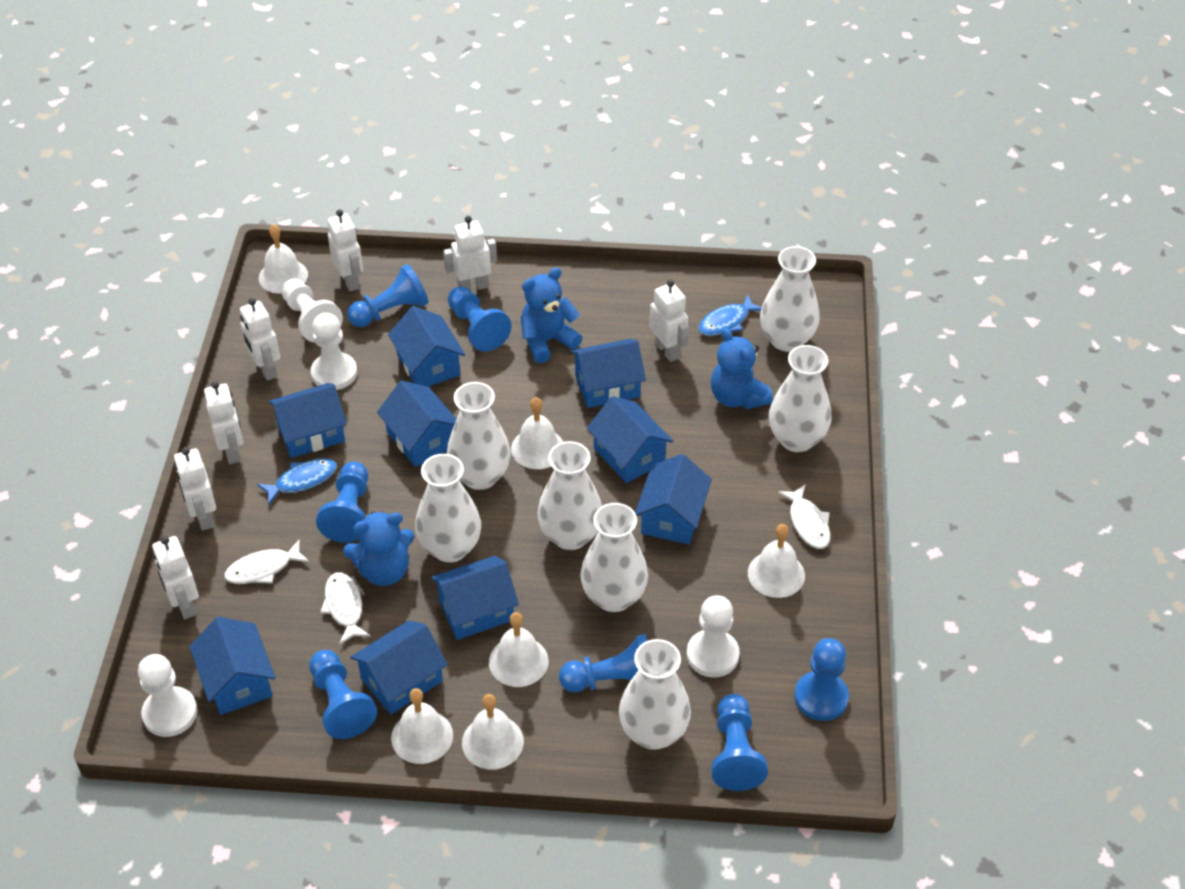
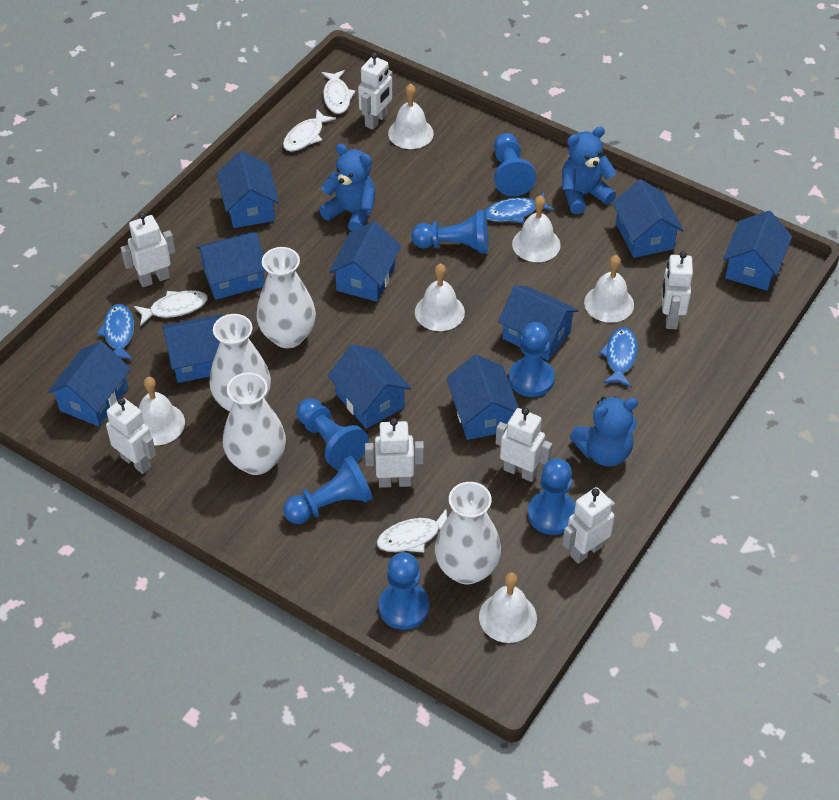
blue fish: [257,459,337,505] [698,294,762,336] = 2 -> [97,304,134,360] [485,193,553,223] [599,327,638,387] = 3
blue house: [190,617,275,715] [268,383,347,458] [350,620,448,714] [377,381,457,467] [388,306,465,387] [431,556,519,640] [570,339,646,408] [587,396,673,483] [635,454,712,544] = 9 -> [47,341,131,426] [162,314,223,383] [196,232,266,300] [217,151,279,228] [328,344,411,429] [329,221,401,302] [446,354,519,440] [498,286,579,361] [612,179,684,258] [723,211,792,291] = 10
white fish: [224,539,309,584] [320,573,370,644] [778,484,830,549] = 3 -> [134,290,208,326] [283,109,336,152] [322,70,356,114] [377,509,447,553] = 4
white pawn: [138,654,198,737] [281,279,343,343] [311,313,357,390] [687,595,740,678] = 4 -> none = 0
white vase: [415,453,481,563] [447,382,511,490] [537,441,602,550] [580,503,648,612] [619,639,691,750] [760,246,820,352] [769,345,832,452] = 7 -> [209,314,271,411] [223,372,286,475] [256,247,316,348] [435,482,501,584] = 4

